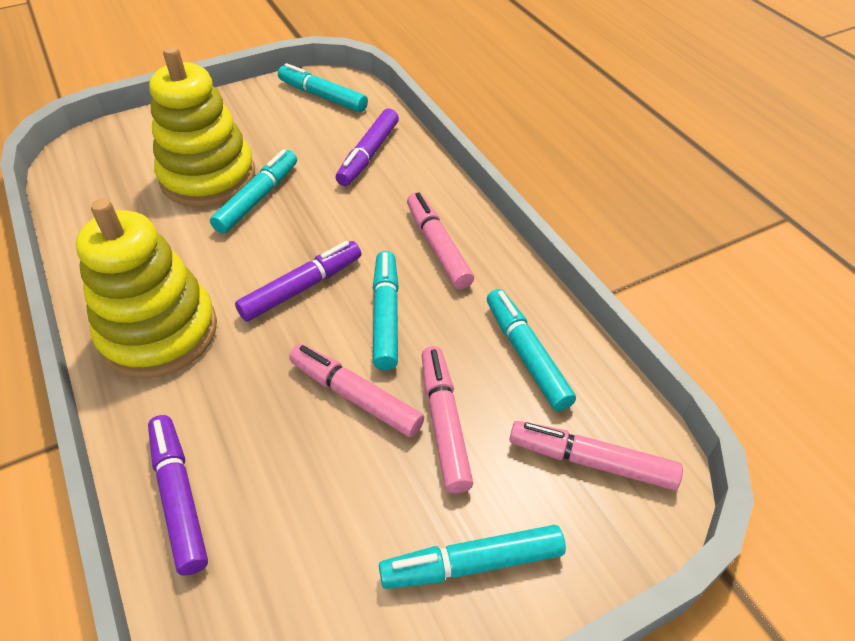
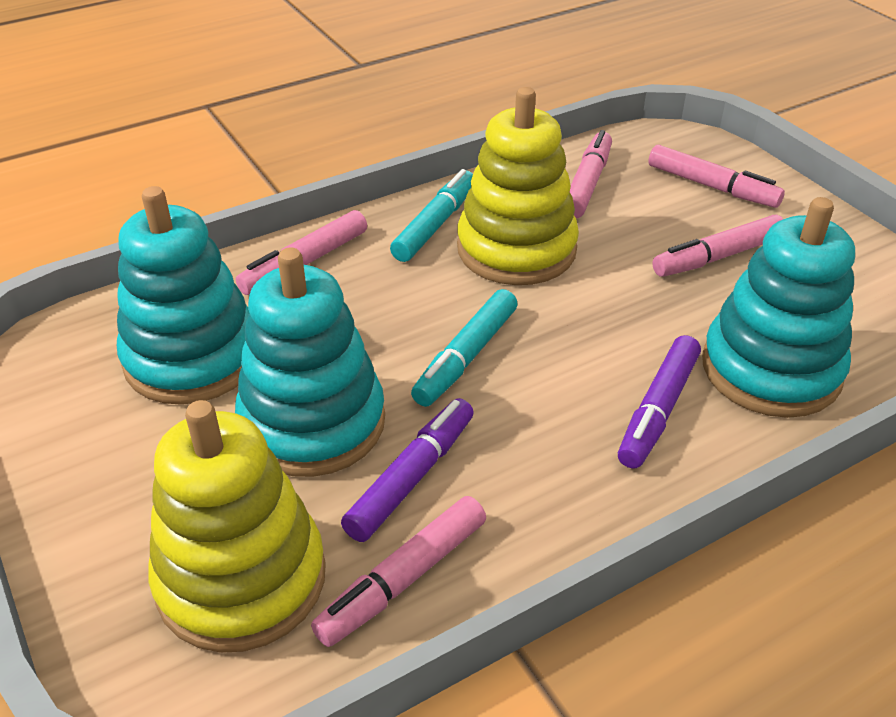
pink marker: [289,344,424,437] [407,192,474,290] [422,346,473,494] [510,421,683,490] = 4 -> [236,210,367,295] [311,496,486,647] [570,130,612,219] [648,145,785,208] [652,215,783,277] = 5
purple marker: [148,415,208,576] [235,241,361,322] [336,109,399,186] = 3 -> [341,398,474,542] [618,335,701,469] = 2
turquoise marker: [210,149,297,234] [278,63,368,112] [373,251,399,370] [379,525,566,589] [487,289,576,411] = 5 -> [390,169,473,262] [411,289,518,407] = 2
turquoise stacking toy: none = 0 -> [117,186,249,405] [235,248,385,477] [702,197,855,418] = 3

